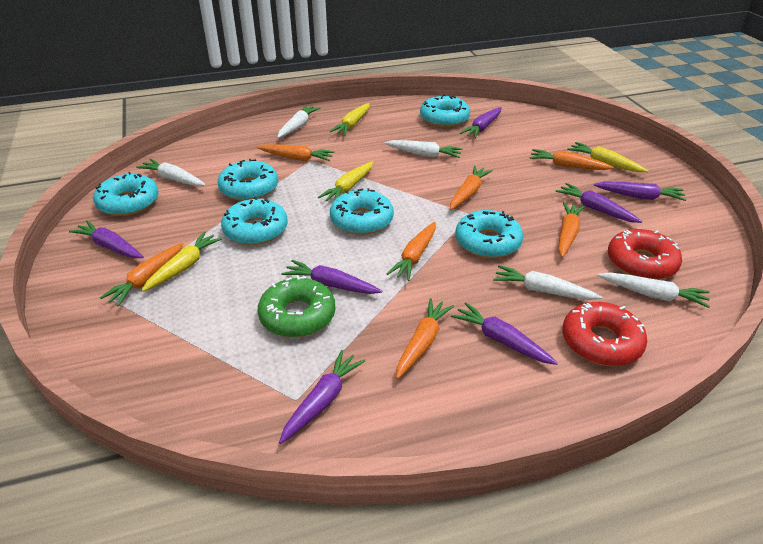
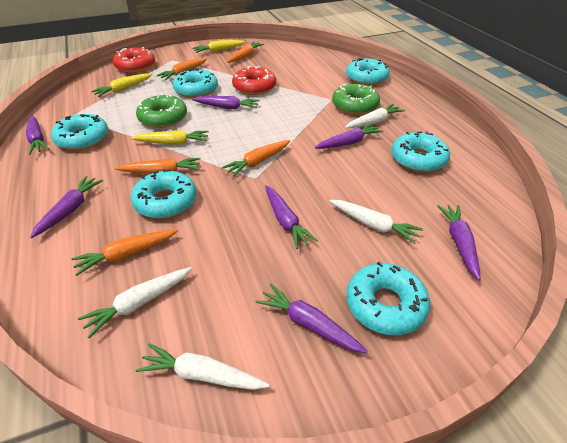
green donut: [258,275,335,338] = 1 -> [136,93,187,128] [332,83,380,115] = 2
orange carrot: [100,243,183,306] [257,144,335,161] [387,222,436,281] [396,298,454,379] [450,166,493,210] [529,149,614,170] [558,202,585,258] = 7 -> [71,229,179,276] [115,158,200,174] [156,58,207,80] [222,140,290,177] [227,42,264,63] = 5
white carrot: [136,159,206,186] [277,105,320,138] [384,140,463,158] [493,265,602,300] [597,272,710,308] = 5 -> [78,267,192,338] [135,343,269,390] [329,200,423,244] [345,104,405,128] = 4
yellow carrot: [142,232,222,292] [318,161,373,201] [329,103,370,136] [567,142,648,172] = 4 -> [91,73,153,97] [131,130,209,145] [192,40,246,53] = 3

